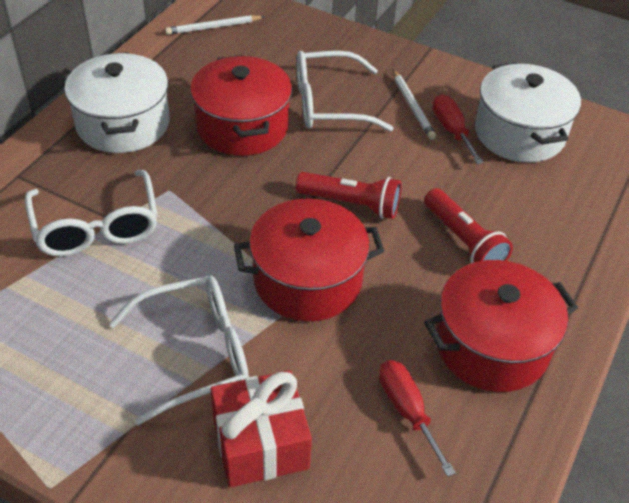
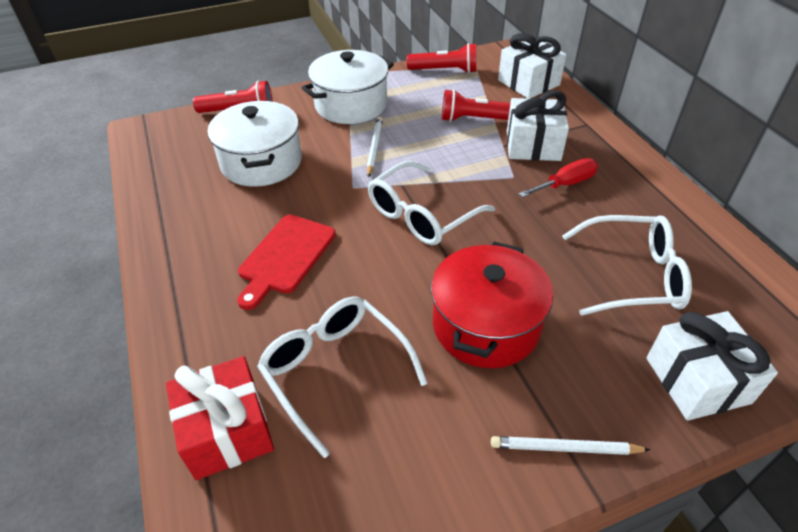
red cutting board: none = 0 -> [237,215,336,310] = 1
red flashlight: [296,172,401,219] [424,188,513,263] = 2 -> [193,81,273,113] [407,43,476,73] [442,89,510,122] = 3
red pot: [190,55,292,156] [234,198,384,321] [424,260,578,392] = 3 -> [431,241,553,368] = 1
red screwdriver: [379,360,456,477] [433,94,484,164] = 2 -> [519,158,598,198] = 1
white gift: none = 0 -> [498,33,566,99] [507,90,569,161] [647,311,778,421] = 3

